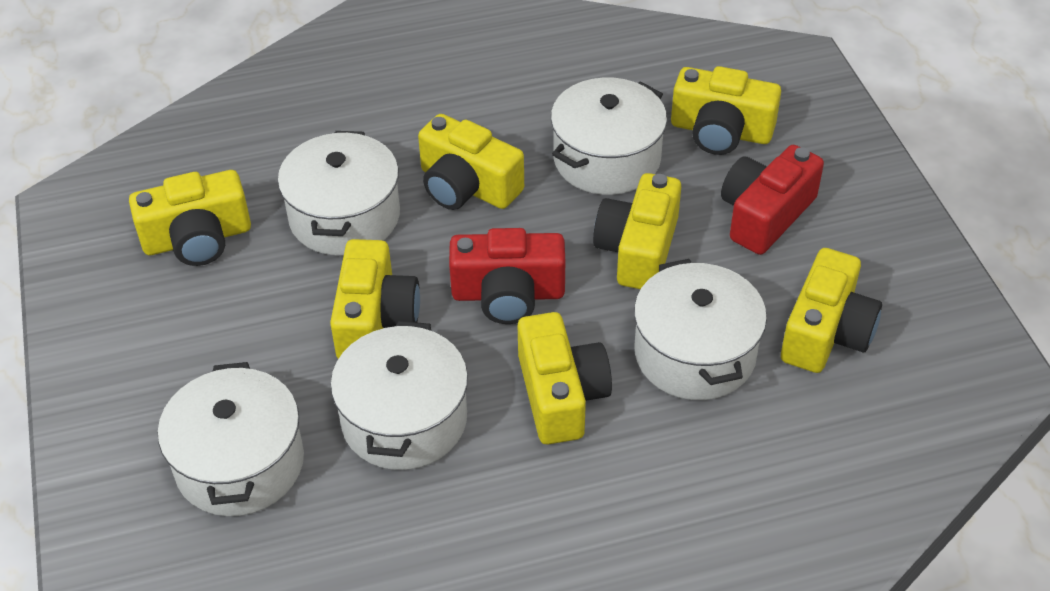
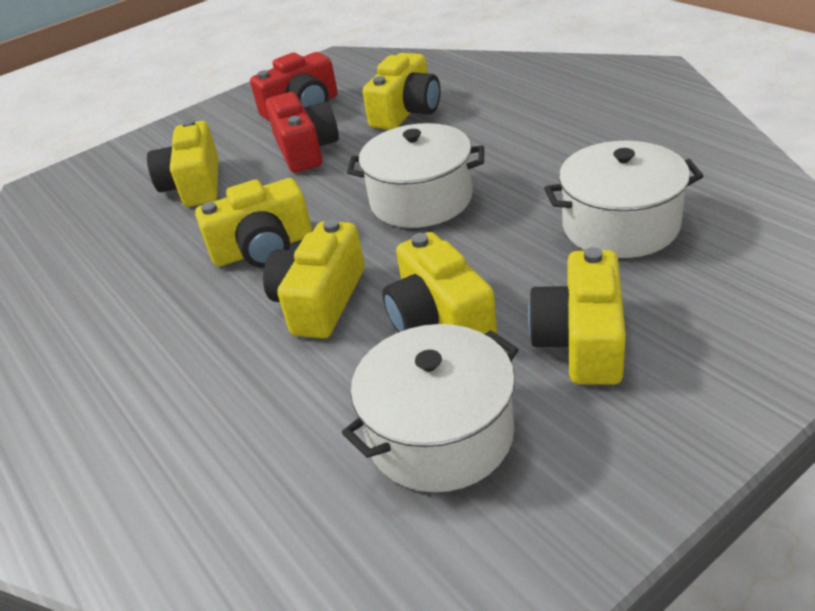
white pot: [158,362,304,516] [278,131,400,255] [331,321,468,470] [551,78,667,195] [634,259,767,400] = 5 -> [342,324,519,492] [347,123,484,228] [544,141,703,258] = 3
yellow camera: [129,170,251,266] [330,239,420,359] [418,114,524,210] [518,312,612,445] [593,173,681,289] [671,66,781,155] [781,248,882,373] = 7 -> [147,119,219,207] [195,178,312,268] [263,219,365,339] [362,53,441,130] [382,232,497,334] [528,247,626,385] = 6

